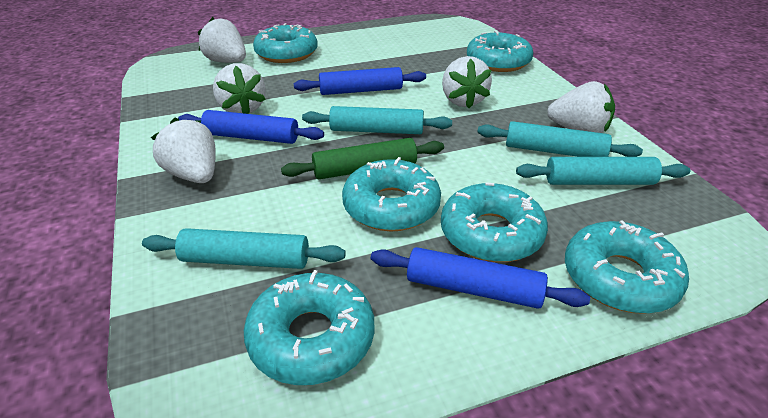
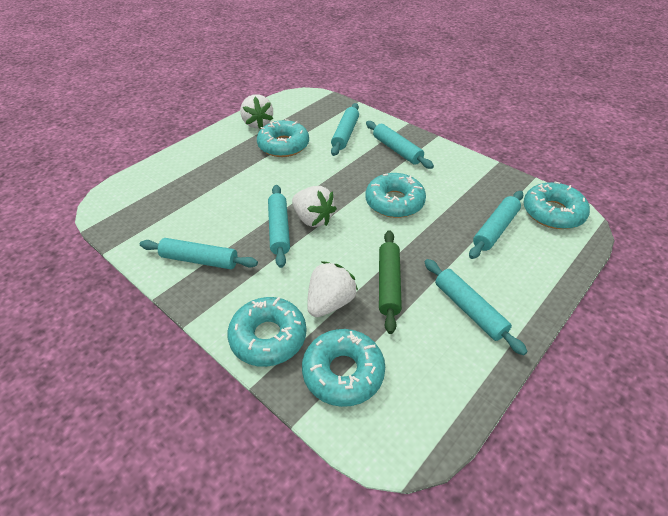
blue rolling pin: [178,110,324,144] [294,67,426,95] [371,247,590,309] = 3 -> none = 0
turquoise donut: [244,270,374,385] [253,23,318,63] [342,157,441,232] [441,182,548,262] [467,31,533,72] [565,220,689,314] = 6 -> [227,297,306,367] [257,119,309,157] [302,329,385,407] [365,173,426,218] [523,182,590,229] = 5
turquoise rolling pin: [142,228,345,269] [302,106,452,134] [477,121,643,157] [516,157,691,185] = 4 -> [140,238,258,269] [268,185,290,268] [331,103,359,156] [366,121,434,169] [425,259,528,355] [469,191,523,259] = 6
white strawberry: [151,118,216,183] [198,17,246,63] [213,63,266,114] [442,56,492,108] [547,81,615,133] = 5 -> [240,94,273,129] [292,186,337,227] [307,262,358,317] = 3

